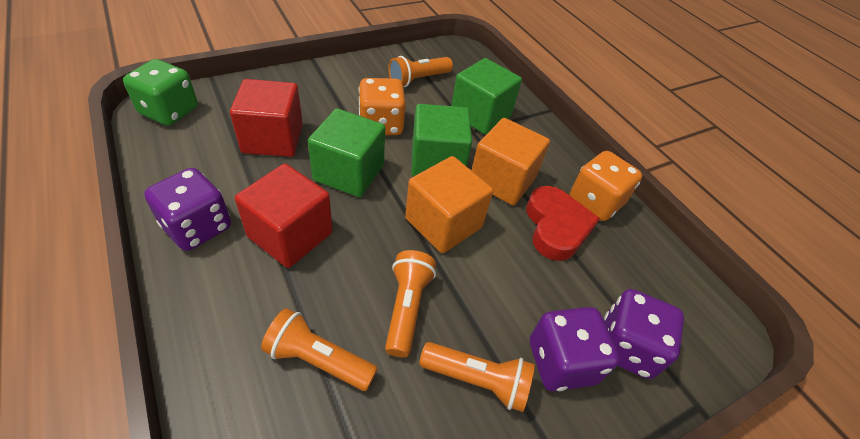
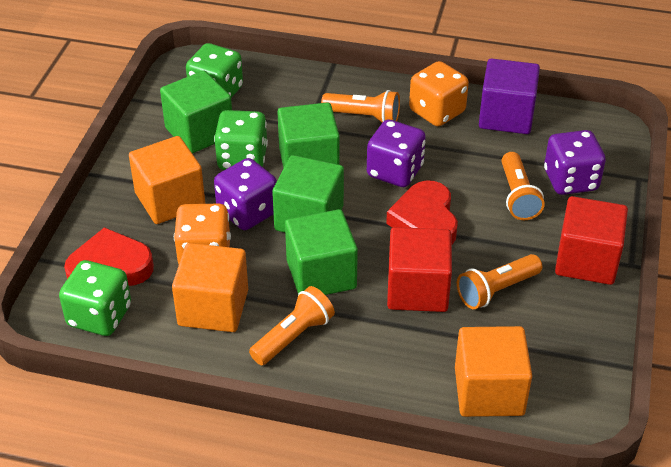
green cube: [308,108,385,197] [411,104,472,177] [451,58,522,135] = 3 -> [160,71,232,154] [272,155,344,232] [277,102,340,168] [285,209,358,295] = 4
green dice: [123,59,198,126] = 1 -> [59,260,131,336] [186,43,243,98] [214,110,268,170] = 3
orange cube: [405,156,493,253] [471,118,550,206] = 2 -> [129,136,205,224] [172,243,248,332] [455,326,532,417] = 3
purple cube: none = 0 -> [479,58,540,134] = 1
red heart: [526,186,600,261] = 1 -> [64,227,154,286] [386,180,458,245] = 2

